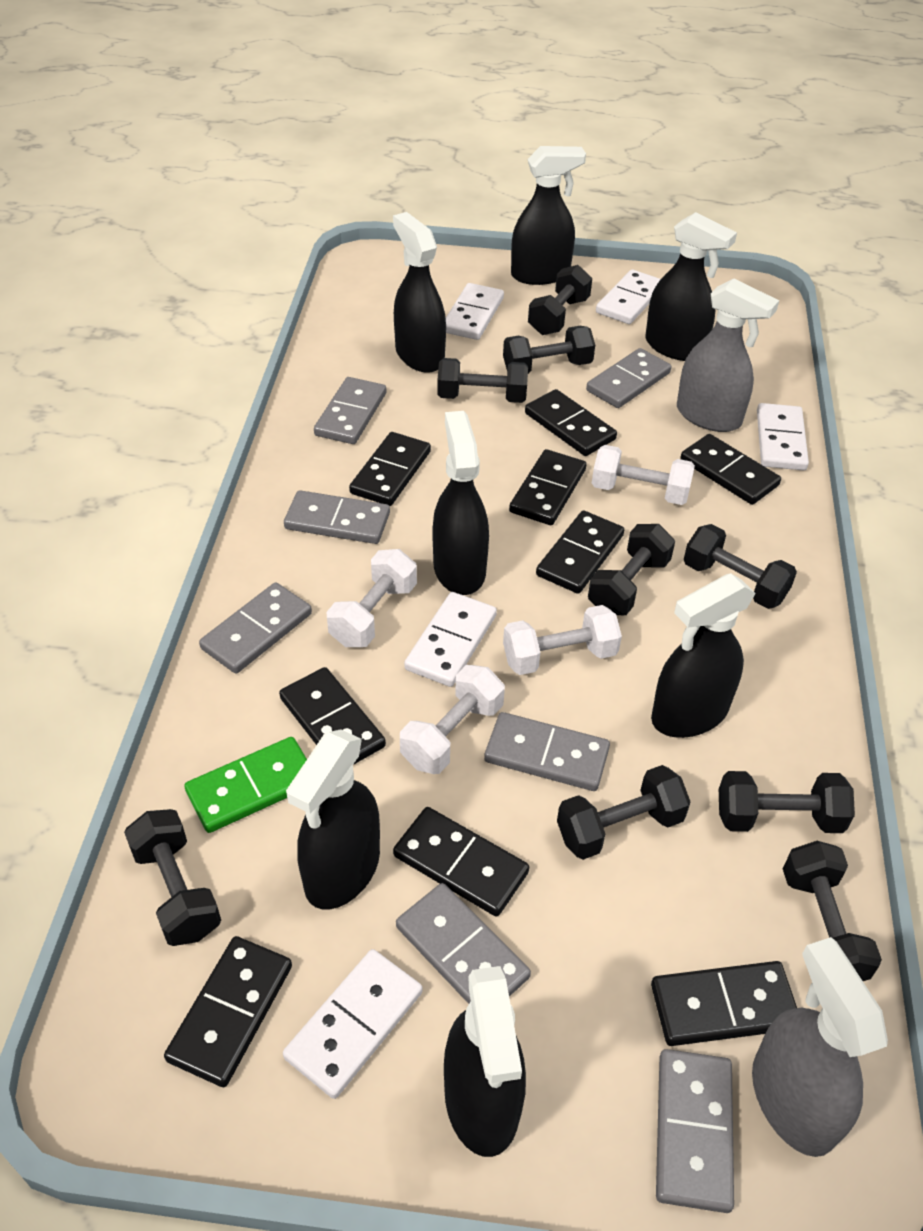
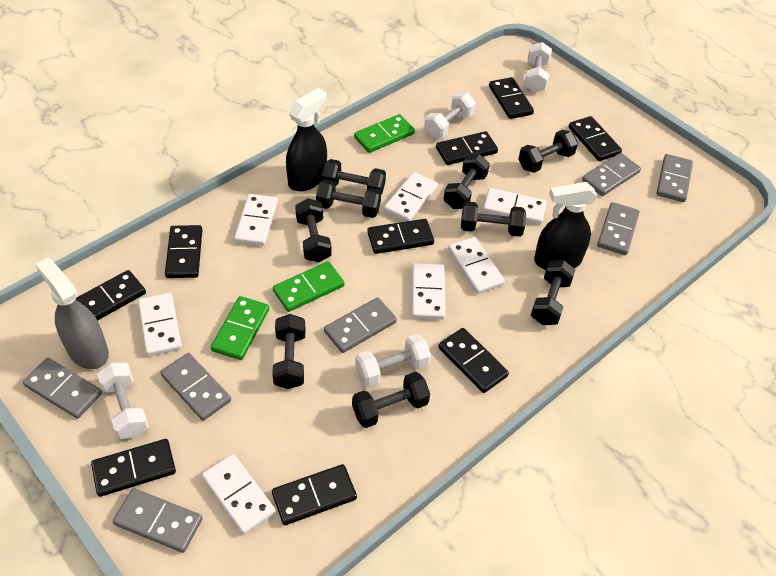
black spray bottle: [286,729,380,909] [393,212,446,373] [432,411,489,595] [444,966,526,1157] [511,146,586,285] [645,212,737,361] [651,573,756,738] = 7 -> [286,88,327,191] [534,182,598,270] = 2
green domino: [184,737,307,833] = 1 -> [211,296,269,360] [273,261,344,312] [354,114,415,153] = 3
grey spray bottle: [677,279,779,432] [752,937,888,1157] = 2 -> [35,258,109,369] = 1
white domino: [283,949,422,1099] [404,592,497,687] [446,283,504,340] [596,270,661,324] [757,403,809,471] = 5 -> [138,293,182,356] [202,454,276,534] [234,194,278,246] [384,172,438,222] [412,263,445,320] [448,237,505,294] [483,188,547,225] = 7

